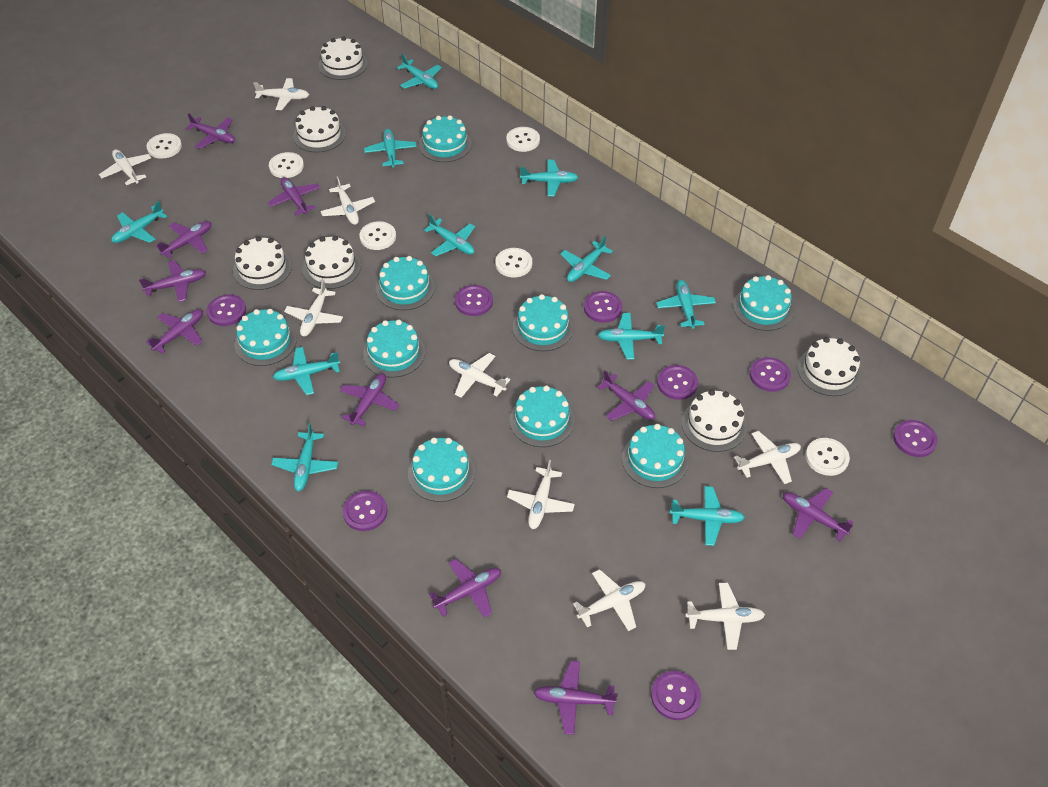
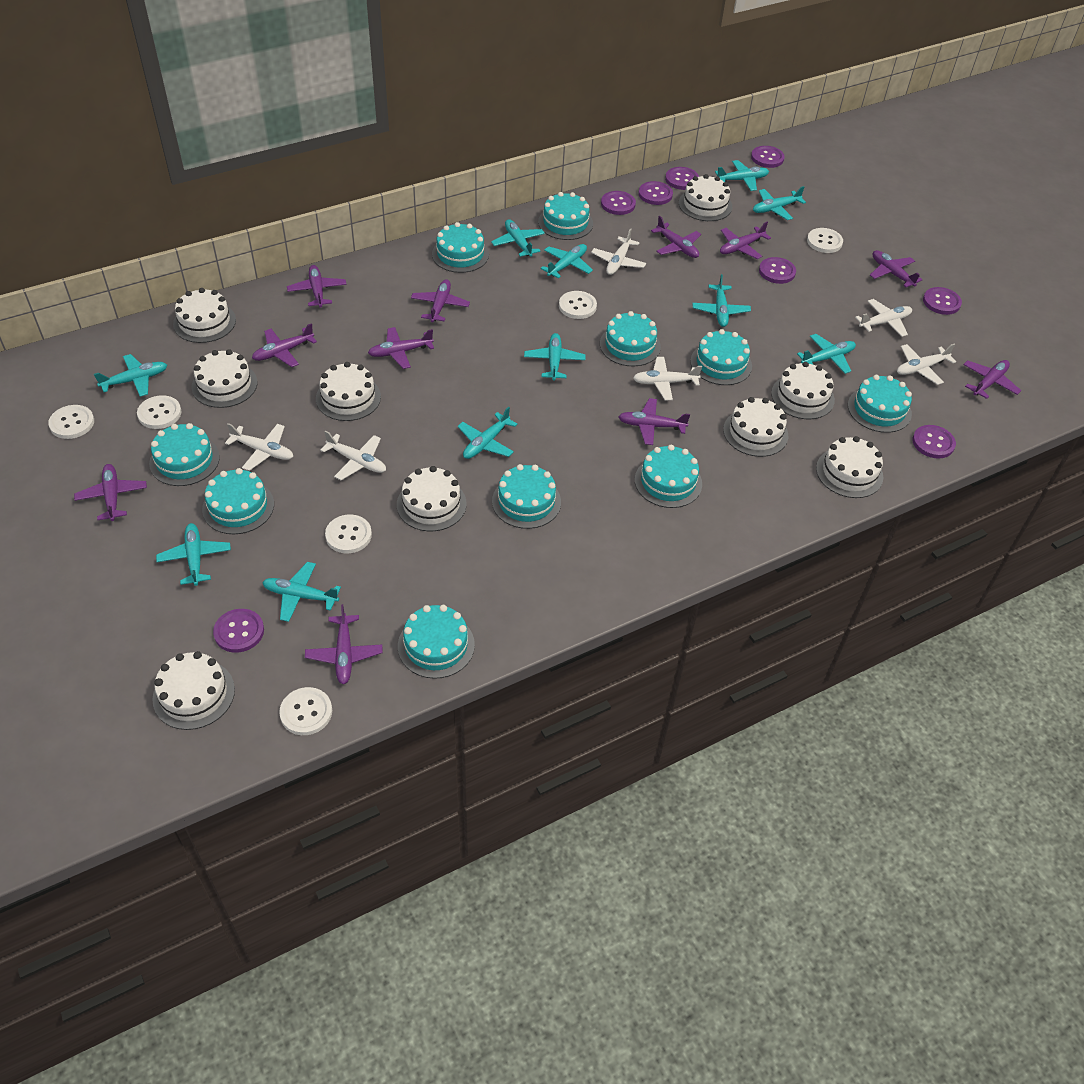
purple plane: [139,260,206,302] [146,309,203,354] [156,221,211,258] [185,113,235,149] [267,177,320,216] [340,373,399,426] [429,559,501,618] [533,661,618,735] [597,370,655,421] [783,488,853,541] = 10 -> [74,464,147,521] [252,323,317,367] [287,265,347,308] [305,604,382,684] [368,327,434,369] [411,279,470,322] [618,398,690,445] [651,215,701,258] [720,222,771,259] [870,250,922,287] [963,360,1021,399] = 11
turquoise cake: [234,309,297,366] [363,320,425,378] [376,256,435,310] [408,438,475,502] [419,115,471,162] [510,385,574,447] [513,294,573,351] [622,424,689,488] [733,275,794,331] = 9 -> [149,423,220,486] [202,468,274,534] [398,605,475,679] [432,222,489,273] [492,464,561,529] [538,192,593,240] [600,311,661,367] [635,445,702,508] [690,329,752,385] [848,375,912,433] = 10
white cake: [233,236,292,290] [293,106,346,152] [302,236,361,289] [318,37,368,80] [682,390,747,452] [797,337,861,396] = 6 -> [152,651,235,730] [173,288,236,343] [192,349,257,408] [316,362,381,421] [397,466,466,531] [679,174,732,221] [723,397,788,457] [771,362,835,419] [816,436,883,498] = 9
white plane: [99,150,151,185] [253,78,309,110] [284,280,343,336] [320,176,375,225] [449,353,510,398] [507,460,575,529] [573,569,645,631] [685,583,765,650] [734,431,801,484] = 9 -> [225,423,293,471] [320,431,386,480] [591,228,646,275] [633,357,702,400] [855,299,912,337] [897,344,956,385] = 6

